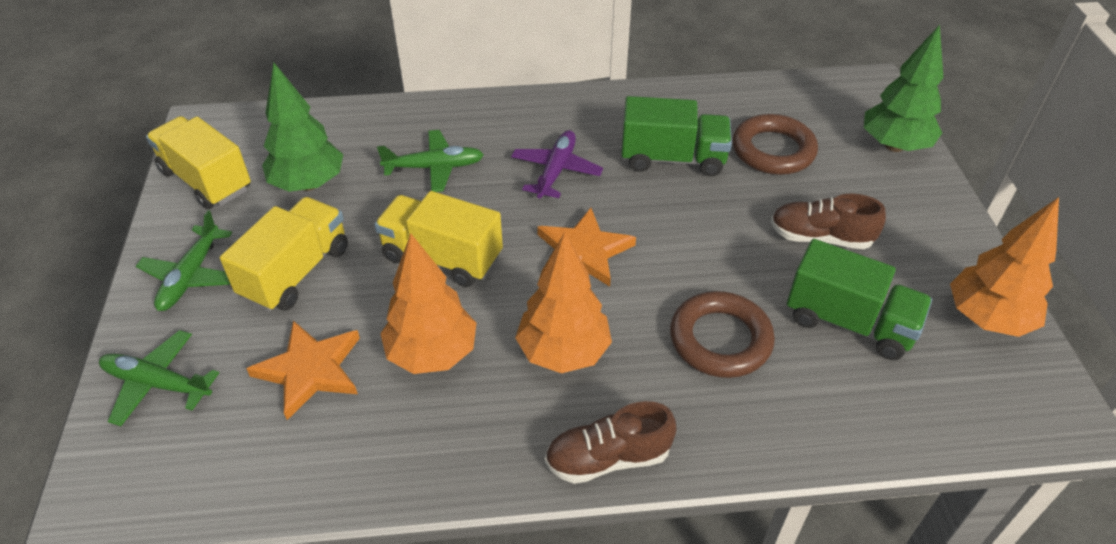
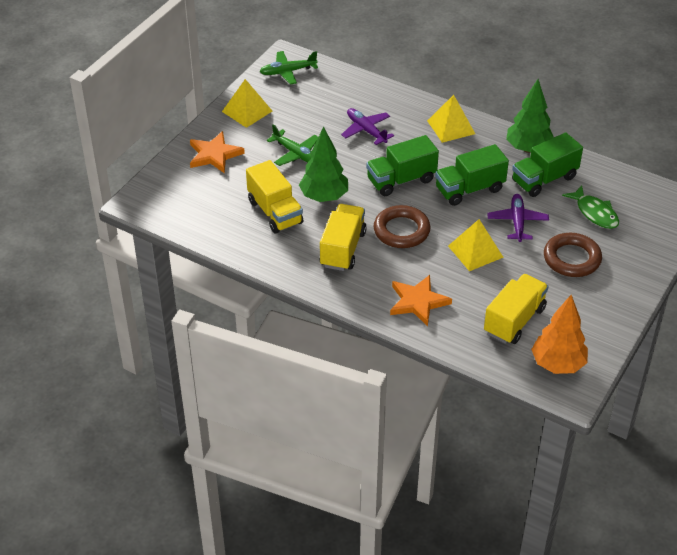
brown shoe: [545,401,676,484] [771,194,886,249] = 2 -> none = 0
green fish: none = 0 -> [562,185,619,229] = 1
green plane: [99,330,219,426] [136,210,232,311] [377,130,484,192] = 3 -> [259,51,318,84] [267,124,318,166] = 2
green truck: [622,96,732,176] [787,239,932,360] = 2 -> [366,135,439,196] [435,144,509,206] [512,133,583,197] = 3
orange tree: [380,233,476,374] [515,232,612,373] [950,197,1059,337] = 3 -> [531,295,588,374] = 1
purple plane: [511,130,603,199] = 1 -> [341,108,394,145] [488,194,549,242] = 2
yellow pyramid: none = 0 -> [222,79,272,128] [427,95,475,143] [448,219,504,271] = 3

